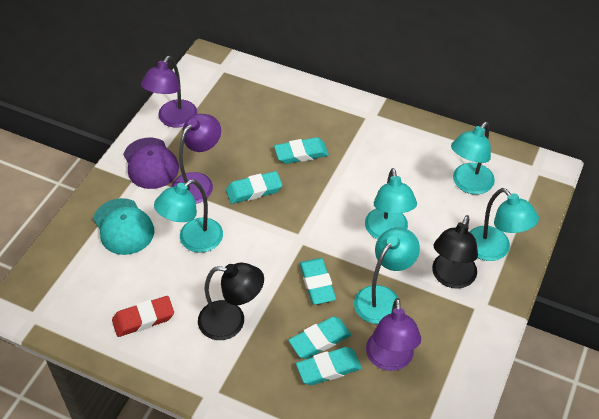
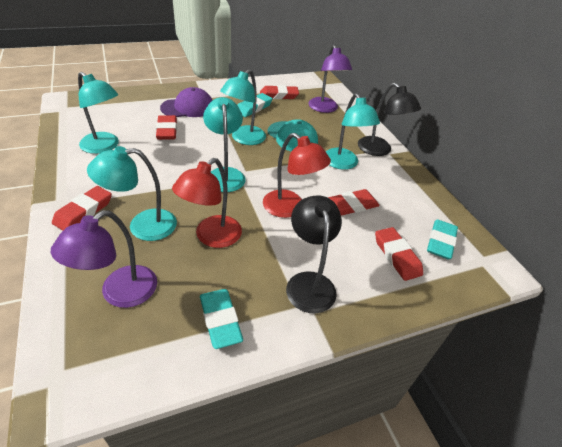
purple lamp: [141,56,197,128] [171,114,221,204] [366,298,421,371] = 3 -> [51,210,157,308] [308,45,352,113] = 2
red eraser: [112,296,174,337] = 1 -> [52,186,112,230] [156,115,177,140] [260,85,299,99] [328,189,379,215] [375,227,423,281] = 5
red lamp: none = 0 -> [172,158,242,248] [263,133,331,218] = 2
turquoise eraser: [226,171,282,204] [274,137,329,164] [288,317,351,359] [296,347,362,385] [300,258,336,305] = 5 -> [200,289,243,349] [237,93,273,117] [427,219,458,259] = 3

